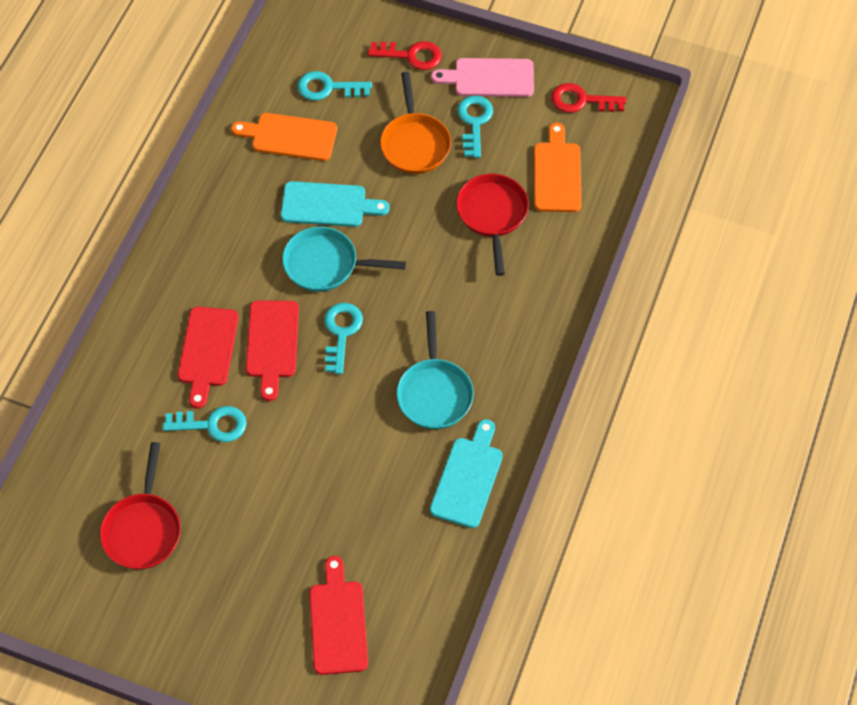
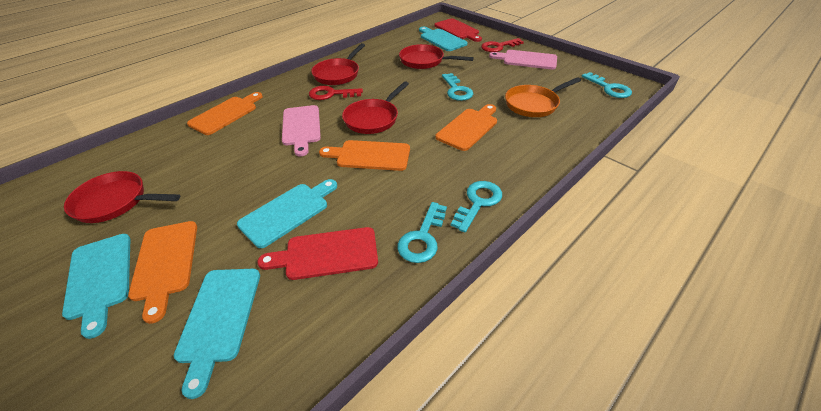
orange cutting board: [231,113,337,161] [534,122,582,212] = 2 -> [128,221,197,324] [187,92,263,135] [319,140,410,171] [436,104,497,151] = 4
pink cutting board: [431,58,534,97] = 1 -> [282,105,321,156] [489,50,557,70] = 2
red cutting board: [178,306,239,409] [246,300,299,401] [309,556,368,675] = 3 -> [257,227,378,280] [435,18,482,42] = 2
red pan: [100,442,181,569] [456,174,529,276] = 2 -> [64,171,180,223] [311,43,365,85] [342,81,409,134] [399,44,474,69] = 4
turquoise cutting board: [281,181,390,227] [430,419,503,528] = 2 -> [62,234,131,339] [174,269,260,399] [237,179,337,248] [419,27,468,51] = 4
turquoise pan: [282,227,406,292] [396,311,474,429] = 2 -> none = 0

